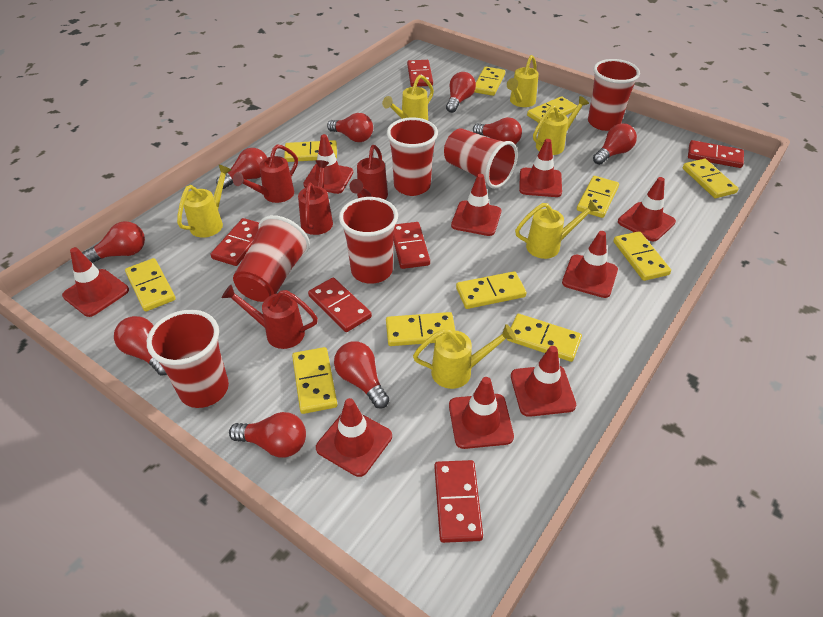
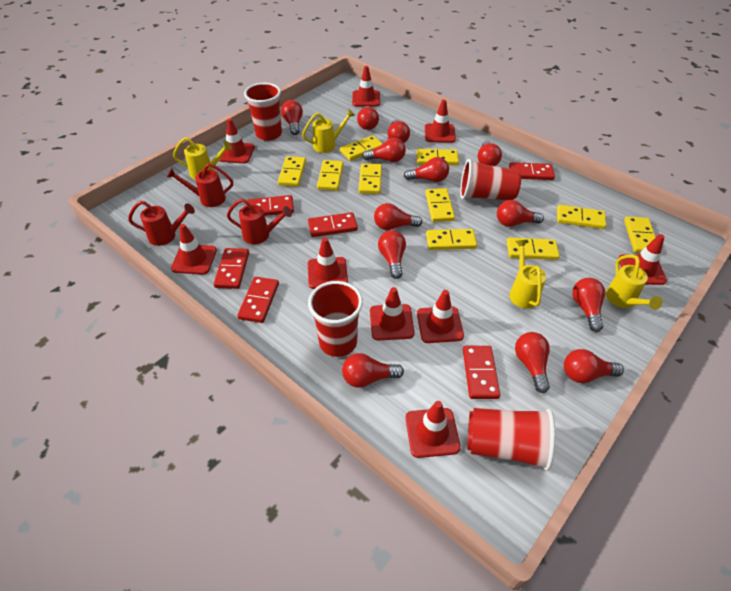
red cup: [147,310,229,408] [233,215,310,302] [339,197,398,284] [387,117,438,196] [444,128,518,189] [588,59,640,131] = 6 -> [244,83,282,141] [308,281,363,357] [460,159,521,200] [467,408,555,471] = 4
red light bulb: [82,221,145,263] [114,316,167,375] [216,148,267,189] [229,412,306,457] [327,113,373,142] [334,341,389,408] [446,72,476,113] [473,117,522,144] [593,123,637,165] = 9 -> [281,100,303,135] [342,353,404,388] [357,106,379,130] [362,138,406,162] [374,203,422,230] [378,230,406,279] [387,120,410,143] [404,157,449,182] [478,141,502,166] [497,200,544,227] [515,332,550,393] [564,349,624,383] [572,278,605,332] = 13
red watering can: [221,285,318,349] [233,145,298,203] [298,160,333,235] [349,145,388,199] = 4 -> [128,201,195,246] [167,163,233,207] [227,199,292,244] = 3
yellow domino: [125,258,176,312] [284,140,337,162] [292,347,337,414] [386,312,455,346] [456,271,526,309] [474,67,505,96] [507,314,582,362] [527,96,577,123] [577,176,619,218] [613,231,671,281] [683,159,738,198] = 11 -> [278,156,306,187] [317,160,344,191] [340,135,383,161] [359,163,382,194] [417,149,459,165] [425,188,455,222] [426,229,477,250] [507,237,560,260] [557,205,606,229] [624,216,656,253] = 10
yellow watering can: [177,164,232,238] [382,75,434,120] [413,324,516,389] [507,55,539,107] [515,199,599,259] [533,96,589,155] = 6 -> [173,137,232,179] [302,109,355,153] [509,240,546,309] [606,254,663,310] = 4

